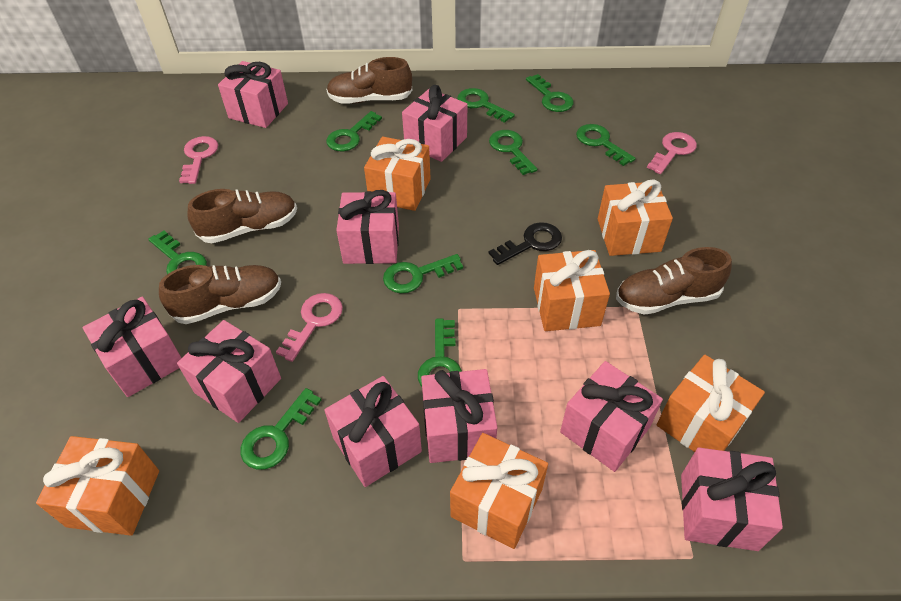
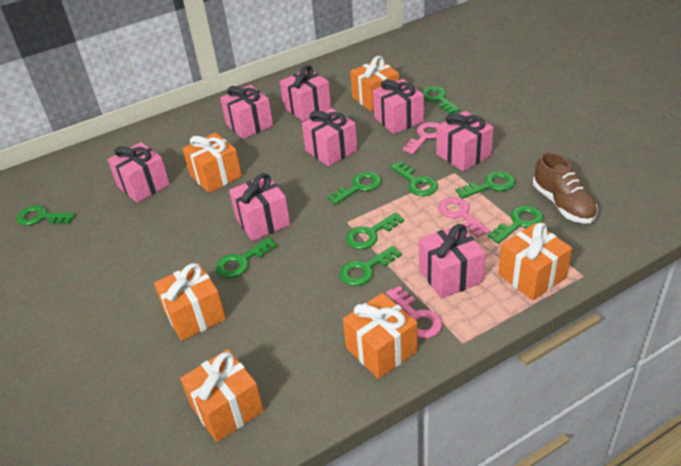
black key: [489,222,562,265] = 1 -> none = 0
brown shoe: [159,265,281,324] [188,189,297,243] [326,57,412,104] [616,247,732,315] = 4 -> [533,152,598,224] = 1
pink gift: [83,297,181,397] [177,320,281,423] [218,61,288,128] [324,376,422,487] [336,190,399,264] [402,85,467,162] [421,369,497,463] [560,361,663,472] [681,448,783,551] = 9 -> [108,142,170,203] [220,85,273,139] [229,173,290,241] [280,65,331,121] [302,108,357,167] [373,79,424,134] [419,224,485,299] [436,111,494,171] = 8

